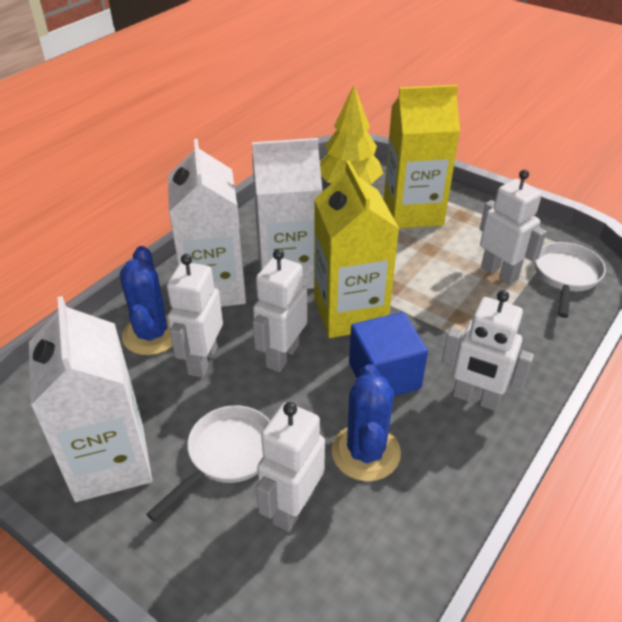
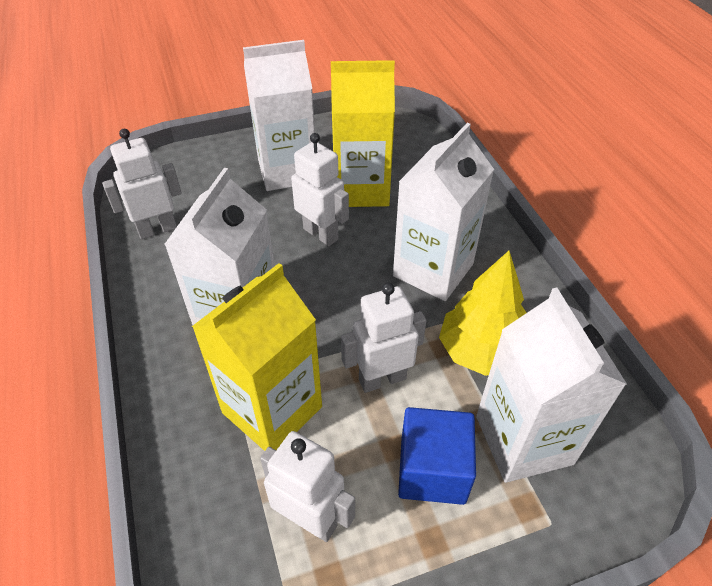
blue cactus: [120,246,173,355] [332,364,401,481] = 2 -> none = 0
white carton: [29,296,152,502] [168,139,246,307] [252,138,322,289] = 3 -> [164,168,275,325] [243,40,315,191] [393,123,494,301] [476,288,627,483] = 4
white pan: [146,405,270,522] [535,242,606,318] = 2 -> none = 0
white robot: [167,254,223,377] [253,249,307,372] [256,402,325,532] [442,290,534,411] [480,170,547,285] = 5 -> [102,129,182,239] [260,431,355,542] [291,133,349,246] [341,283,426,393] = 4

